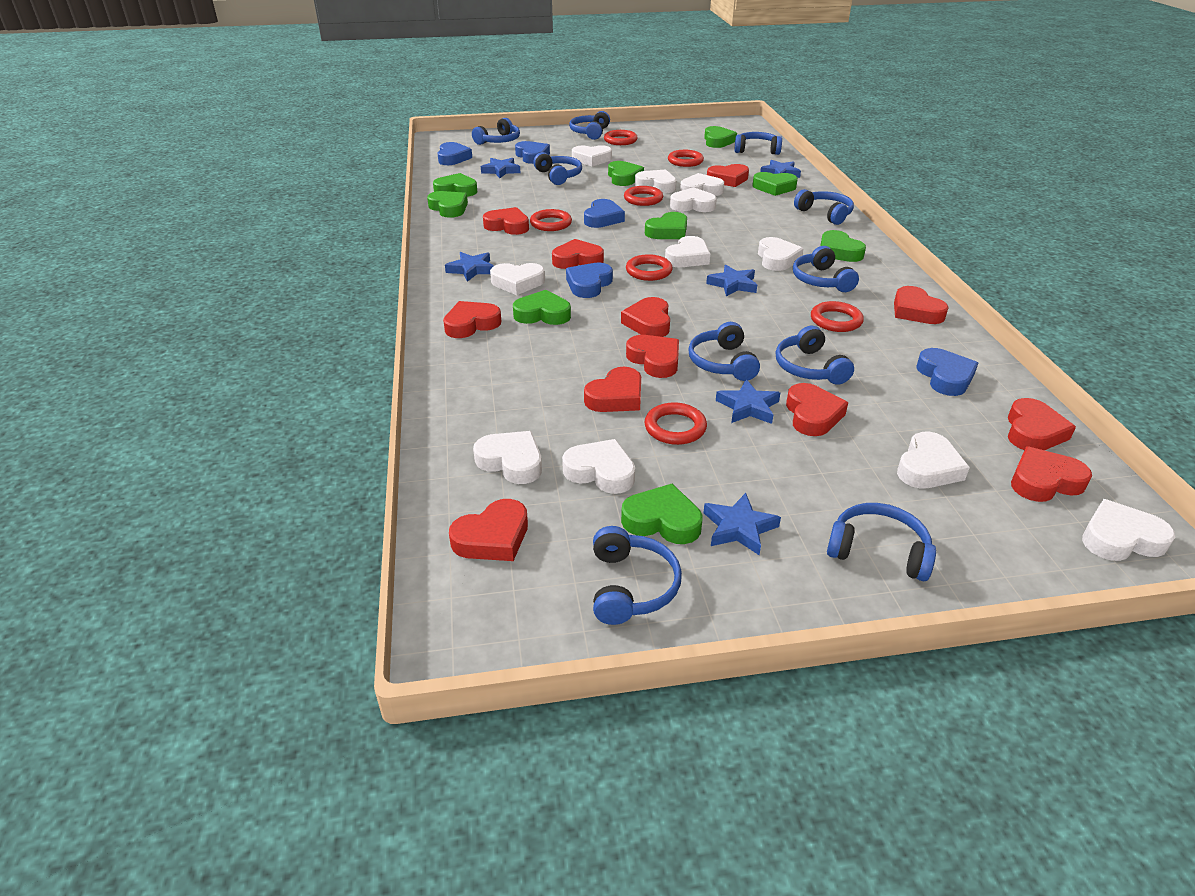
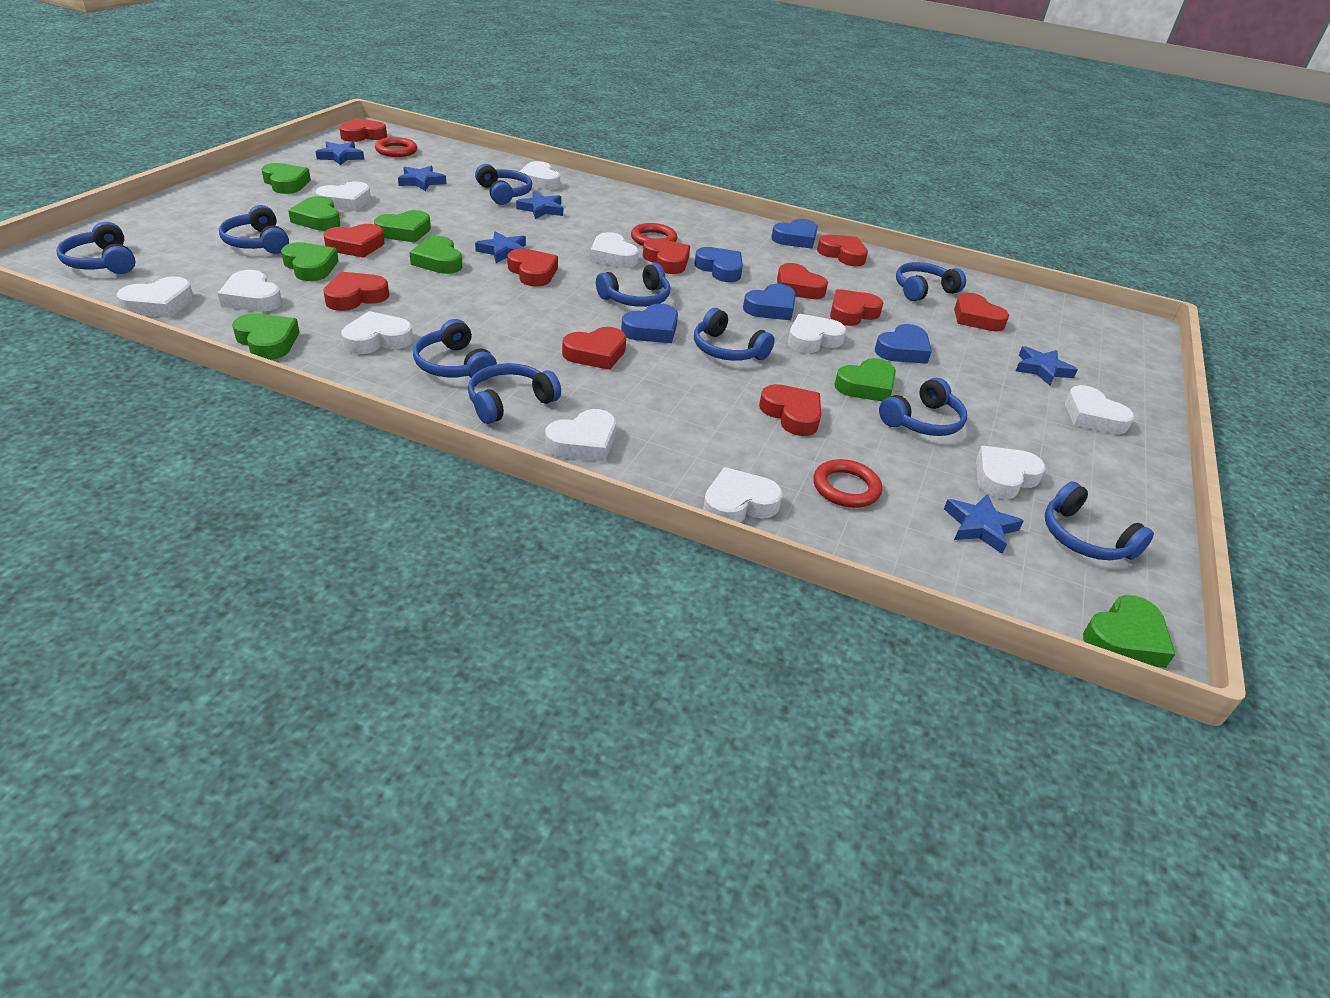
green heart: [427,191,468,218] [433,173,477,197] [513,290,571,325] [608,161,644,186] [621,484,702,544] [645,212,687,239] [704,126,737,148] [752,172,798,196] [820,230,866,262] = 9 -> [232,313,300,360] [261,163,311,194] [281,242,339,281] [288,196,340,231] [374,210,431,243] [409,236,462,274] [834,358,896,401] [1083,595,1176,668] = 8
red heart: [443,301,501,338] [449,499,528,561] [483,207,529,235] [552,239,604,269] [584,367,641,412] [621,297,670,337] [626,335,679,378] [707,164,749,187] [786,383,848,436] [894,286,949,324] [1008,398,1076,450] [1011,446,1092,502] = 12 -> [323,224,385,258] [323,272,389,311] [339,118,387,142] [507,248,558,287] [562,327,626,370] [643,238,690,274] [759,384,821,436] [777,263,828,299] [817,235,868,266] [830,289,883,326] [954,293,1009,331] = 11
red ring: [530,209,572,231] [604,130,638,145] [624,186,663,206] [626,254,673,281] [645,402,707,445] [668,150,704,167] [811,301,864,332] = 7 -> [375,137,417,157] [631,223,677,246] [813,459,882,508] = 3

